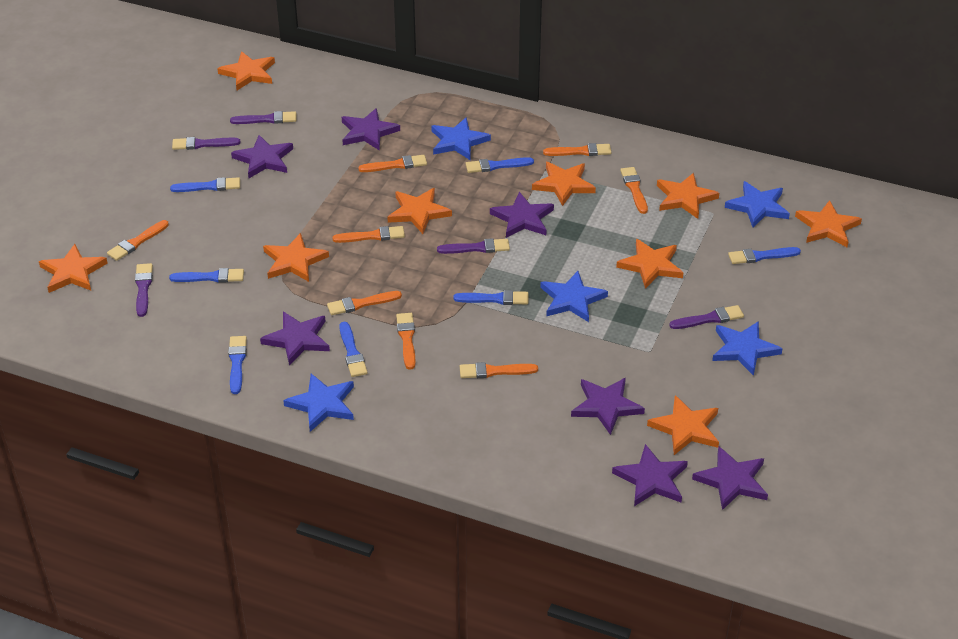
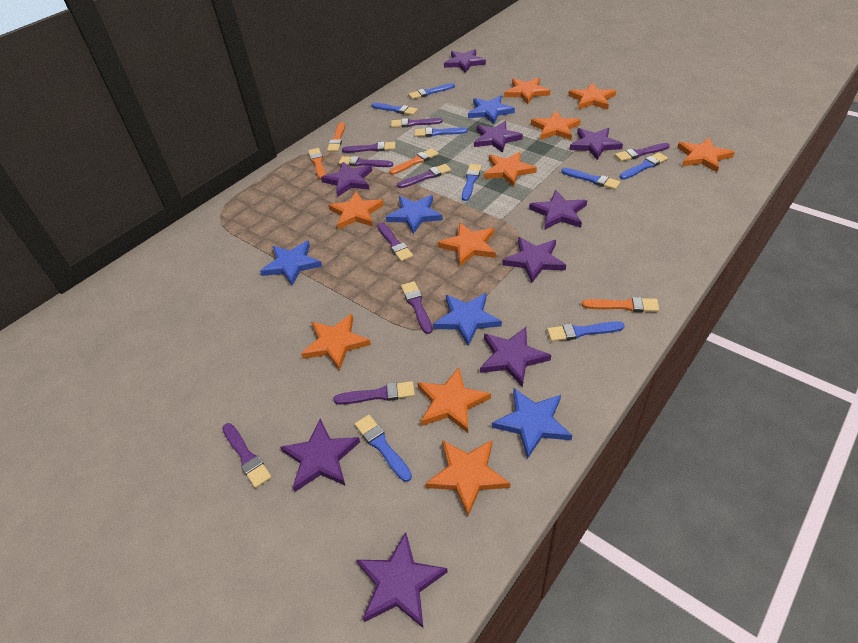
blue brush: [169,268,244,283] [170,177,240,192] [228,336,247,394] [339,322,368,377] [453,290,528,305] [466,157,534,173] [728,247,801,264] = 7 -> [355,415,412,482] [371,103,418,115] [409,83,455,99] [415,127,468,137] [462,164,482,201] [547,321,625,342] [561,168,620,190] [620,152,668,180] = 8
orange brush: [107,220,169,261] [327,291,402,315] [332,226,405,243] [358,155,427,172] [396,313,415,370] [460,362,538,378] [543,143,611,156] [620,167,648,214] = 8 -> [308,148,326,180] [327,122,345,152] [389,148,439,175] [582,297,659,312] = 4
orange star: [39,244,108,293] [217,51,275,90] [263,233,329,282] [387,188,452,234] [532,162,596,206] [616,239,683,289] [647,395,719,455] [657,173,719,219] [795,200,862,247] = 9 -> [301,314,371,371] [328,191,384,229] [417,367,491,433] [425,440,510,516] [438,223,496,266] [484,151,537,187] [504,78,550,104] [531,111,581,140] [568,83,616,109] [677,137,735,172] = 10
purple brush: [135,263,153,317] [172,137,240,150] [230,111,296,124] [437,238,510,254] [669,305,744,329] = 5 -> [222,423,272,488] [334,381,415,405] [339,156,393,167] [342,142,396,153] [377,222,413,262] [391,118,442,128] [397,164,451,188] [401,281,432,334] [615,143,670,162] = 9
purple star: [231,135,293,178] [260,312,330,366] [342,108,400,151] [490,192,554,238] [571,378,645,435] [612,444,688,506] [692,446,768,510] = 7 -> [280,419,360,492] [321,162,372,197] [356,532,448,628] [444,49,486,73] [474,121,523,153] [480,327,551,387] [502,237,566,283] [529,190,587,230] [569,128,623,160] = 9

